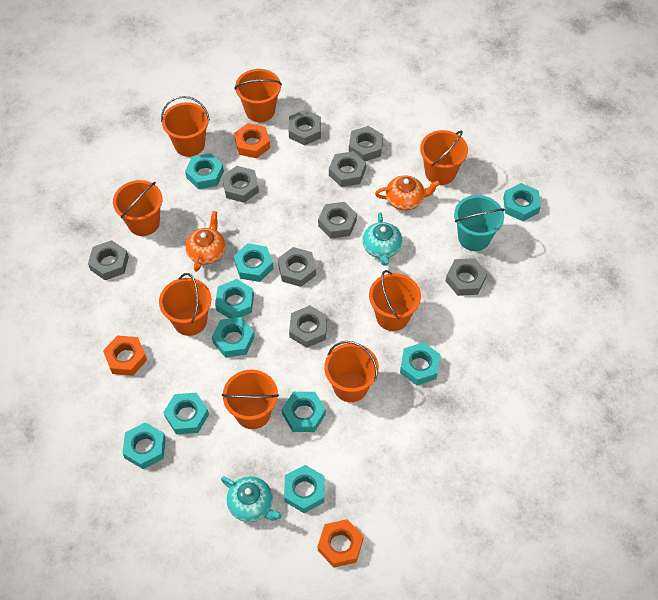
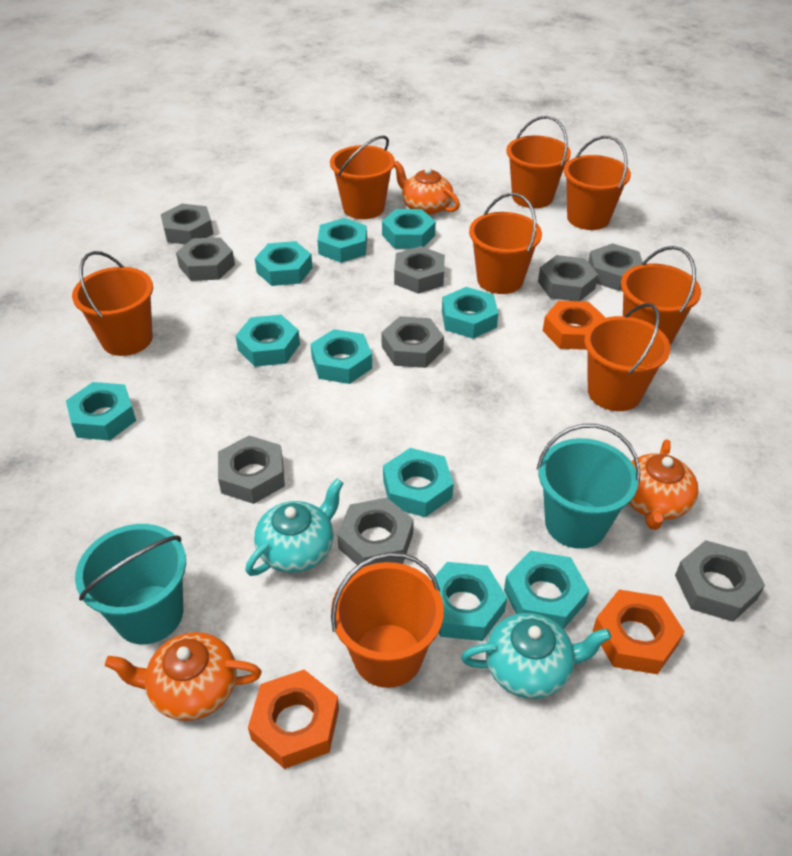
orange teapot: [186,211,226,272] [375,175,440,210] = 2 -> [105,632,262,721] [394,161,460,215] [629,439,698,530] = 3
turquoise bucket: [454,195,505,251] = 1 -> [75,524,186,644] [537,424,640,549] = 2

